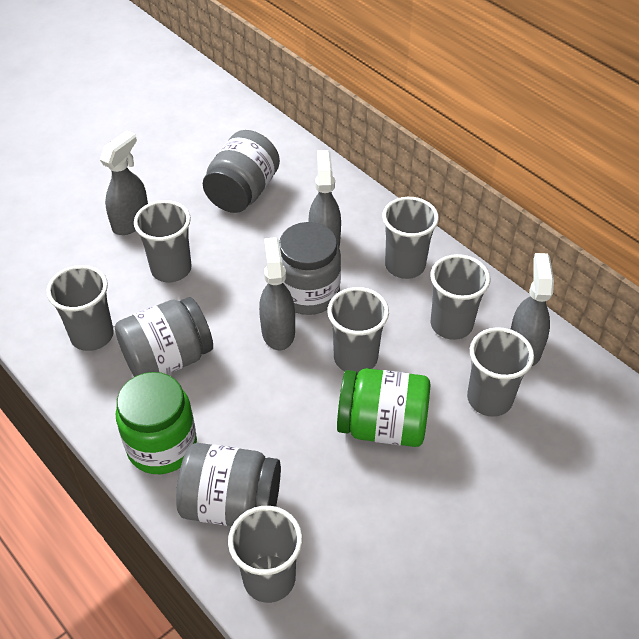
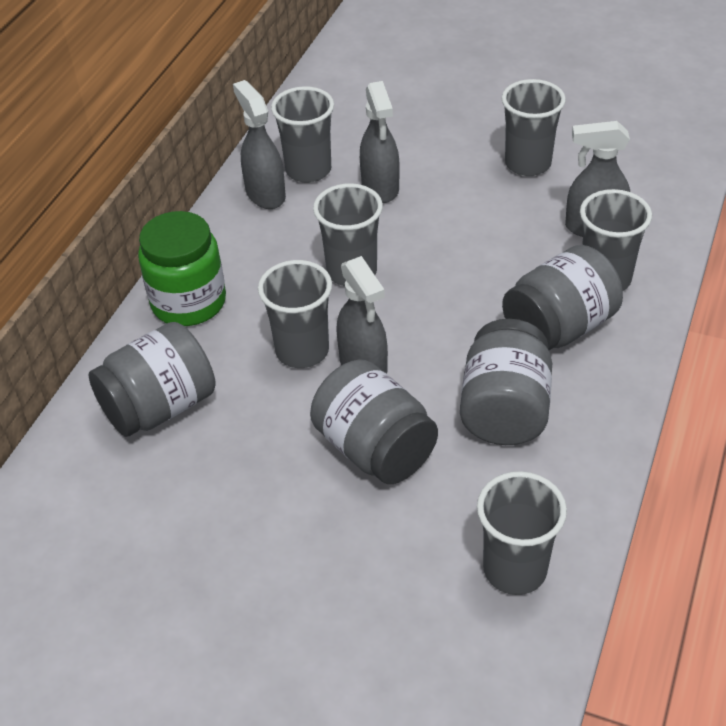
green jar: [116,372,197,474] [337,368,430,447] = 2 -> [138,211,226,326] = 1
grey cup: [46,265,114,351] [134,200,192,282] [228,506,302,603] [328,287,389,374] [382,197,439,279] [430,254,490,340] [467,327,534,417] = 7 -> [258,260,332,368] [271,86,334,183] [313,183,383,286] [477,471,567,595] [501,79,566,176] [580,189,652,291] = 6

